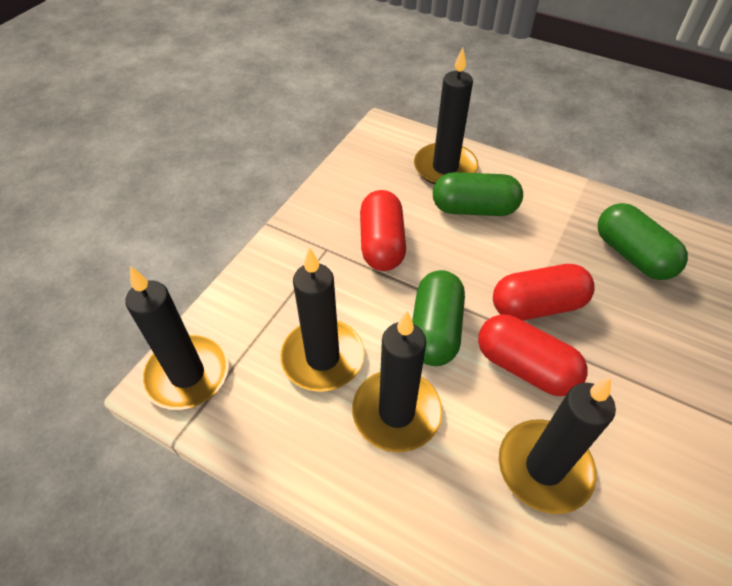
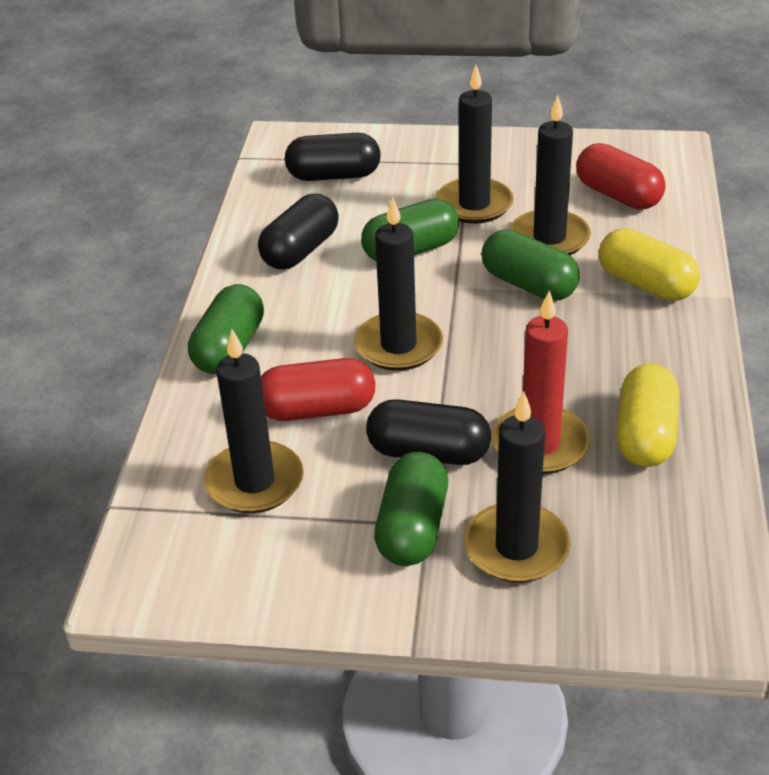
black capsule: none = 0 -> [258,194,339,270] [285,133,381,181] [366,399,491,465] = 3
green capsule: [412,270,465,366] [433,172,523,216] [598,203,688,280] = 3 -> [188,284,264,374] [361,199,459,261] [374,452,448,566] [481,229,580,301] = 4
red candle: none = 0 -> [492,291,590,474] = 1
red capsule: [360,190,406,271] [478,315,587,396] [493,264,595,321] = 3 -> [261,358,375,421] [576,143,666,210] = 2
yellow capsule: none = 0 -> [599,228,700,301] [617,364,679,467] = 2

